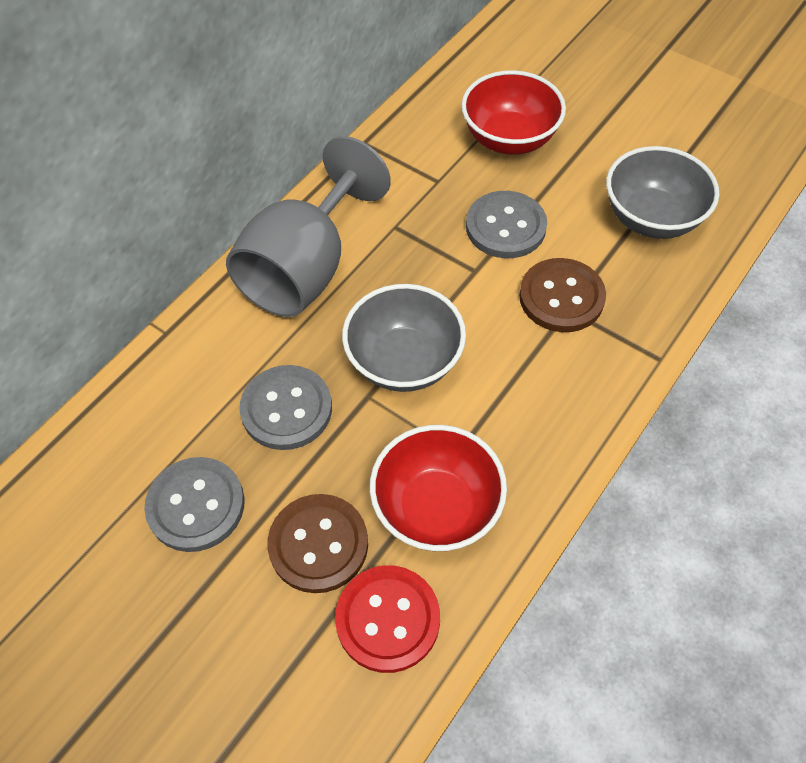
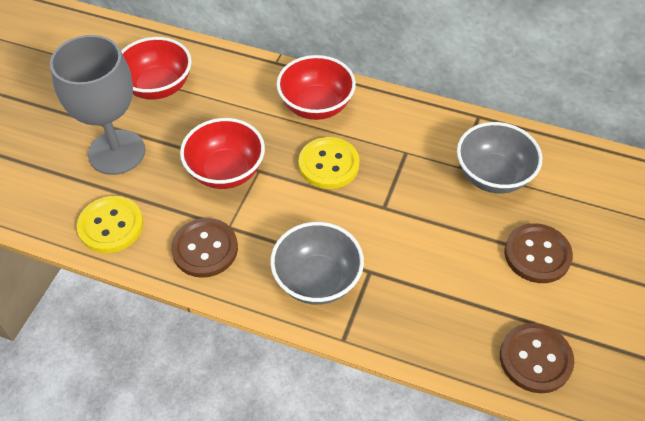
brown button: [267,494,368,593] [519,258,606,332] = 2 -> [171,218,238,278] [500,323,574,393] [504,223,573,283] = 3
grey button: [144,457,245,552] [240,365,332,450] [466,191,547,258] = 3 -> none = 0
red bowl: [370,425,507,551] [461,70,566,155] = 2 -> [121,37,192,100] [180,118,265,189] [277,55,356,120] = 3
red button: [335,565,440,673] = 1 -> none = 0
yellow button: none = 0 -> [77,196,143,253] [299,137,359,189] = 2

